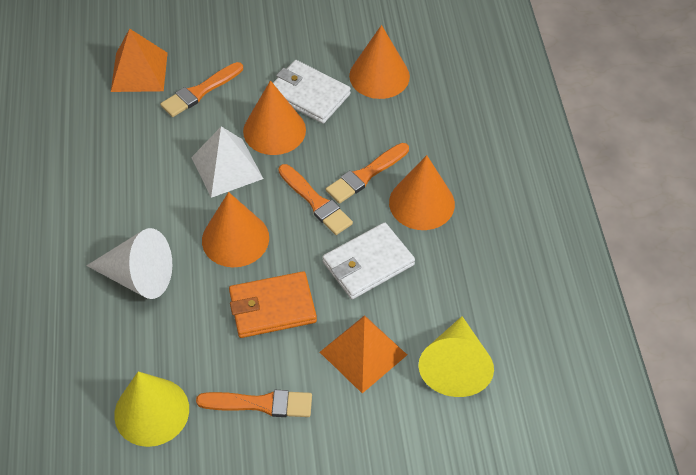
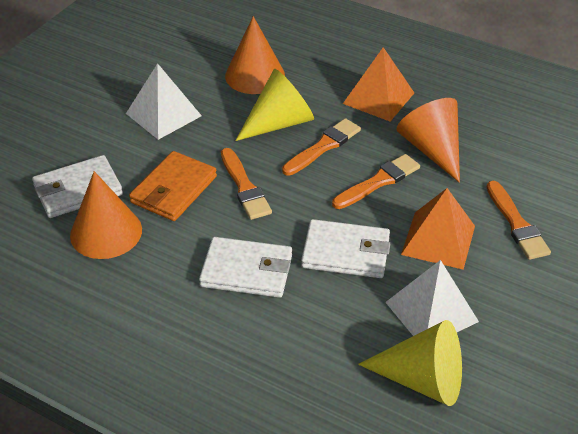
orange cone: [202,192,269,267] [243,80,306,155] [349,25,410,99] [389,155,455,230] = 4 -> [70,171,142,259] [225,16,285,94] [397,98,460,183] = 3
white cone: [86,228,172,299] = 1 -> none = 0
white pyramid: [191,126,263,198] = 1 -> [126,63,202,140] [385,260,479,336] = 2
white wallet: [273,60,351,124] [322,222,415,299] = 2 -> [32,155,123,218] [199,237,292,298] [301,219,390,278] = 3

